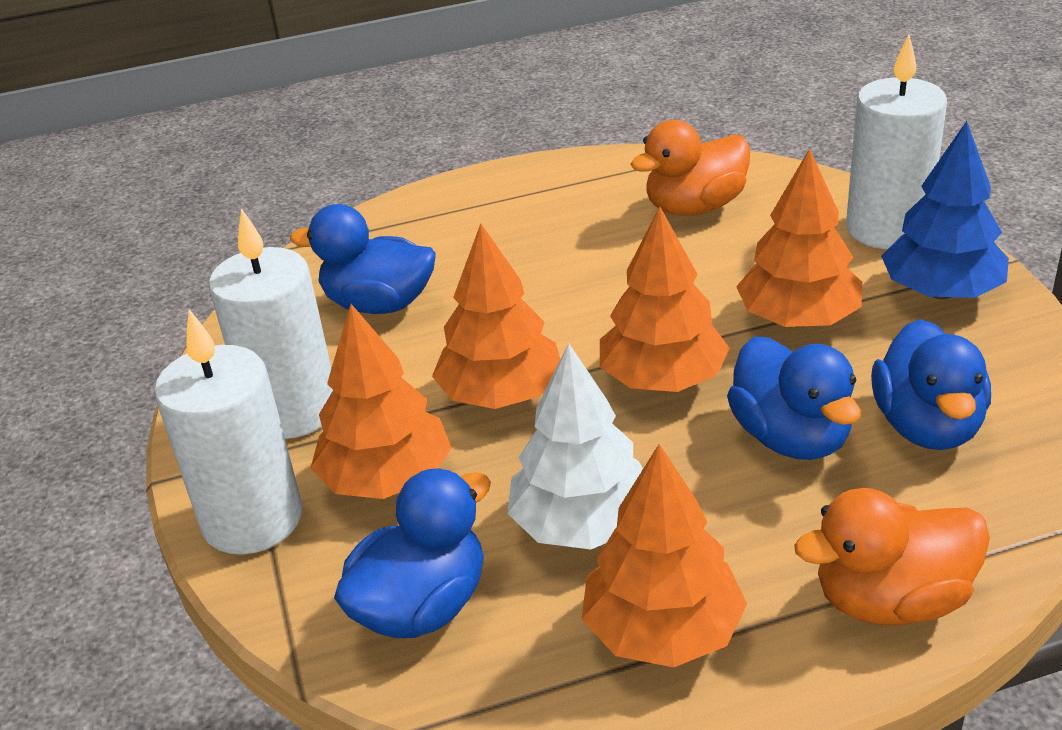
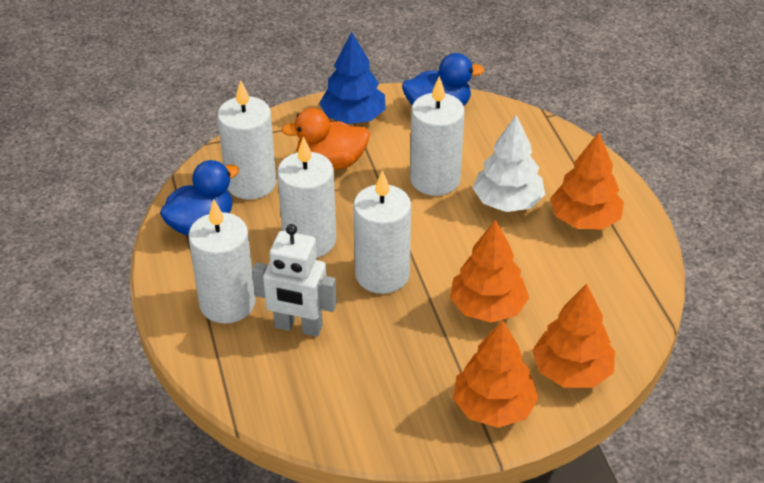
blue duck: [290,204,436,314] [334,468,491,638] [727,336,861,460] [871,319,991,450] = 4 -> [160,160,239,236] [402,53,484,106] = 2
orange duck: [631,120,750,216] [794,488,990,625] = 2 -> [282,108,370,170] = 1
orange tree: [311,304,452,499] [432,223,561,409] [582,444,747,667] [600,207,730,392] [736,148,862,327] = 5 -> [450,219,529,323] [453,320,539,428] [532,284,615,388] [550,132,624,230] = 4
white candle: [154,309,302,555] [209,208,333,439] [846,35,947,249] = 3 -> [188,199,256,324] [217,80,277,200] [277,136,336,258] [353,170,411,294] [410,76,465,196] = 5
white robot: none = 0 -> [252,224,337,337] = 1

